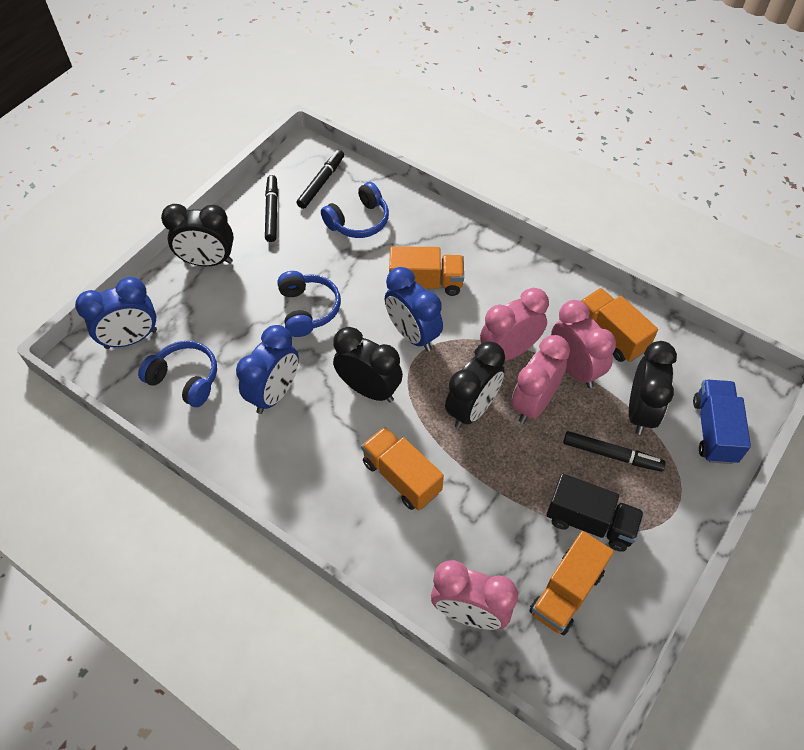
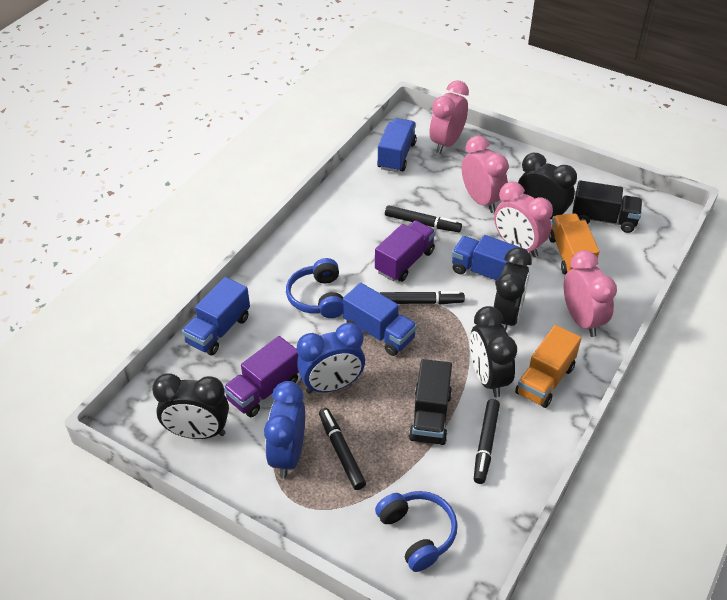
black marker: [265,175,278,242] [296,150,344,209] [563,431,666,472] = 3 -> [319,408,366,490] [380,291,465,304] [385,205,462,232] [474,399,500,484] = 4
black truck: [546,473,644,552] = 1 -> [409,359,452,445] [572,180,642,233] = 2
blue clock: [75,277,157,349] [236,325,299,414] [385,267,443,352] = 3 -> [264,381,305,478] [297,323,365,394] = 2
blue headphones: [138,341,217,407] [277,271,341,337] [321,182,389,238] = 3 -> [286,258,343,318] [375,491,458,572] = 2
blue truck: [693,380,751,464] = 1 -> [182,277,250,355] [343,283,417,356] [377,118,417,172] [452,235,527,285] = 4
orange truck: [361,427,444,510] [389,246,464,296] [529,531,614,635] [581,288,658,362] = 4 -> [515,325,581,408] [549,213,599,274] = 2
purple truck: none = 0 -> [224,336,299,417] [375,220,436,282] = 2

